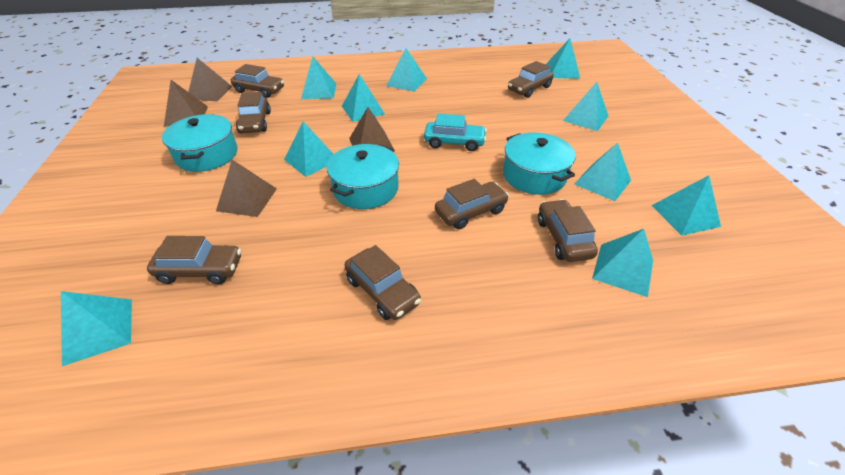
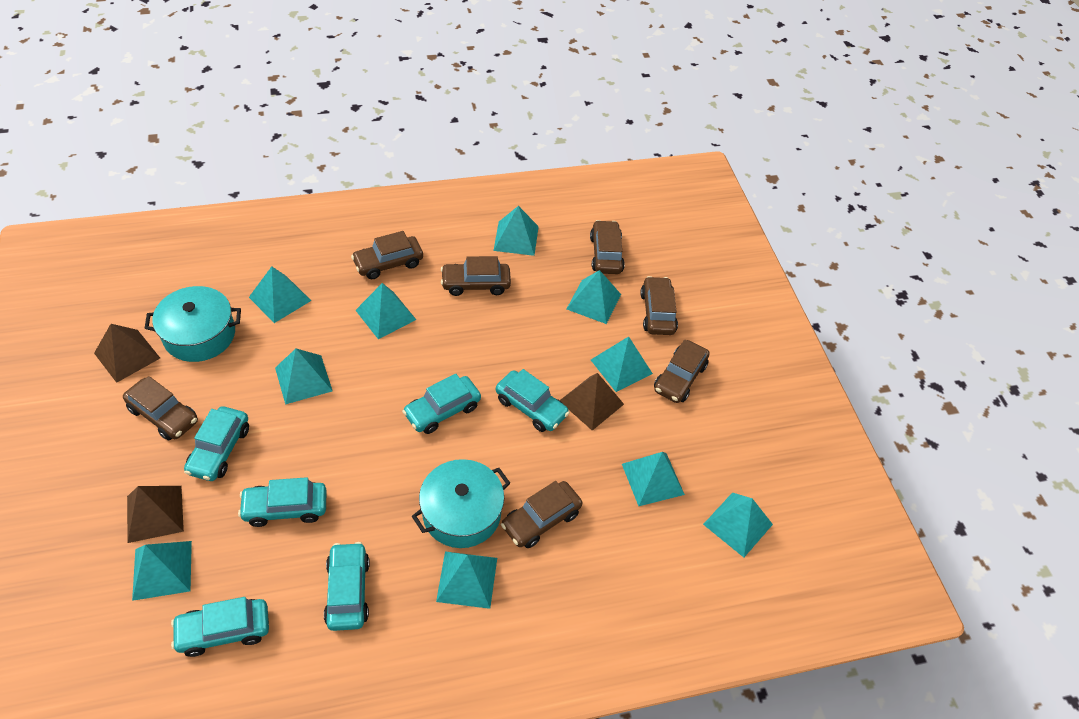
brown pyramid: [164,80,208,127] [188,58,232,101] [216,160,277,217] [349,107,395,152] = 4 -> [94,324,160,383] [127,486,184,543] [560,373,624,431] = 3
turquoise car: [424,113,487,151] = 1 -> [171,597,269,657] [184,406,249,481] [238,477,327,527] [324,542,370,631] [402,374,481,434] [496,369,570,432] = 6
turquoise pot: [162,114,237,172] [327,144,399,209] [503,132,576,195] = 3 -> [144,286,241,362] [412,459,510,548] = 2

